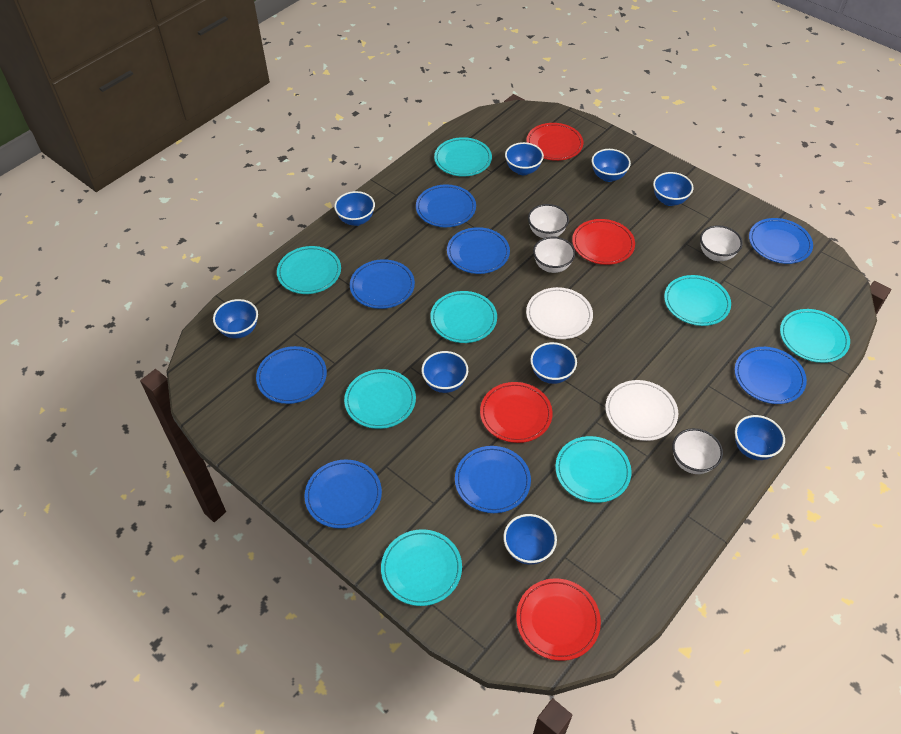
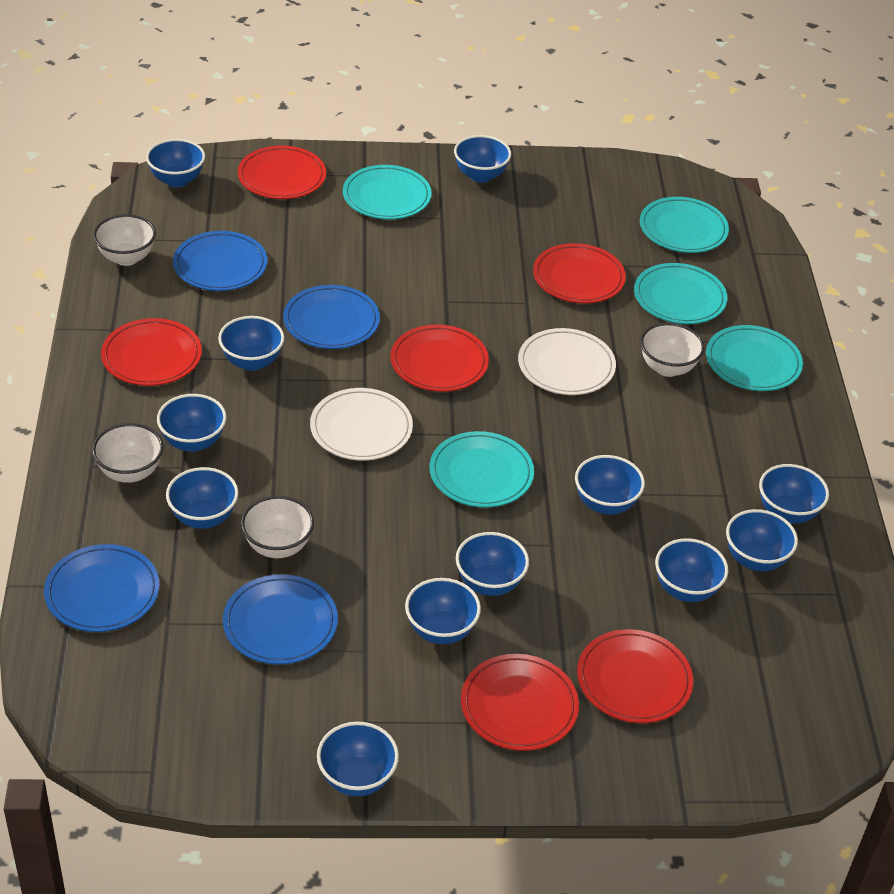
blue bowl: [213,299,258,338] [334,191,375,226] [422,351,468,393] [503,514,557,565] [505,142,544,175] [530,342,577,384] [592,149,631,182] [653,172,693,206] [735,415,785,460] = 9 -> [146,139,205,187] [157,394,226,452] [166,467,238,529] [218,316,284,371] [317,722,399,796] [405,578,481,644] [454,135,511,183] [456,532,529,596] [575,455,645,515] [655,538,728,602] [726,509,798,571] [759,464,829,524] = 12
blue plate: [256,346,327,404] [305,460,382,529] [350,259,415,309] [416,184,476,227] [447,227,510,274] [455,446,531,513] [735,347,807,404] [749,218,813,264] = 8 -> [44,544,160,632] [173,231,267,291] [223,574,338,664] [283,285,380,349] = 4
red plate: [480,382,552,443] [516,579,601,661] [527,123,583,161] [572,219,635,265] = 4 -> [101,318,202,386] [238,146,326,199] [390,324,489,392] [461,654,579,751] [533,243,626,303] [577,629,693,723] = 6
turquoise plate: [277,246,341,294] [344,369,416,429] [381,529,462,606] [430,291,497,343] [434,137,492,177] [555,436,632,503] [664,275,731,326] [780,309,850,363] = 8 -> [343,165,432,219] [430,431,534,507] [634,263,727,324] [640,197,729,253] [706,325,803,391] = 5

